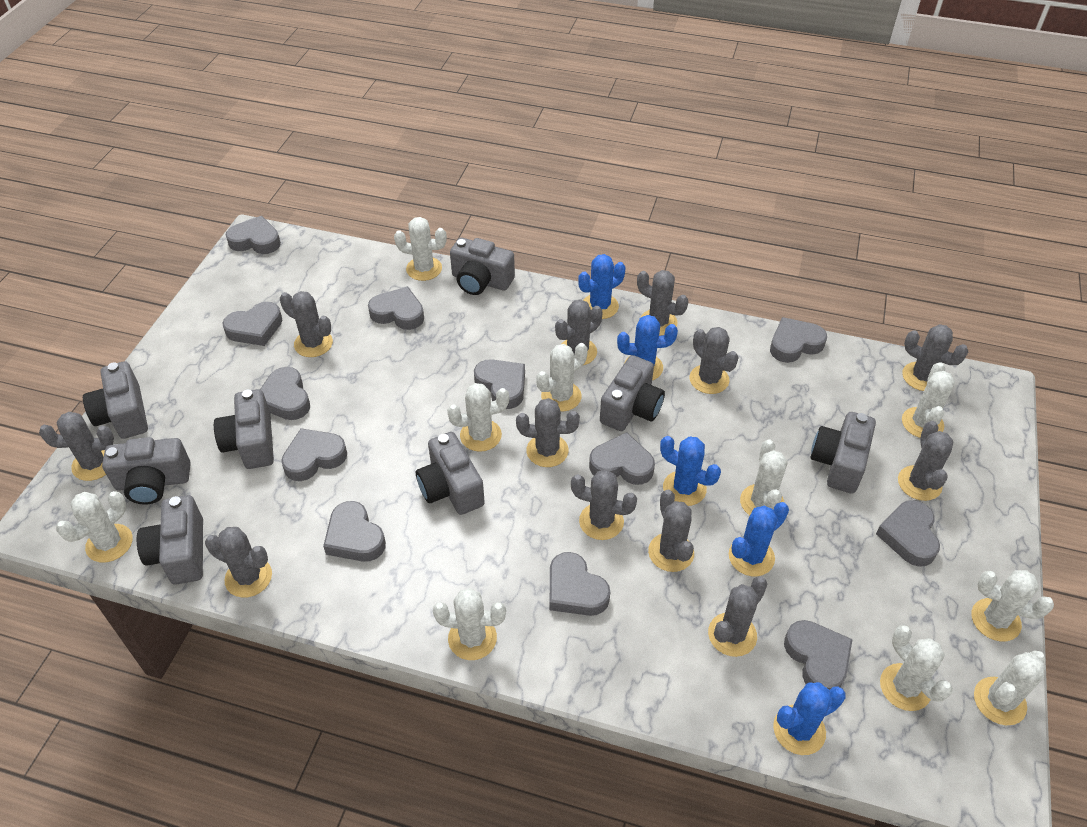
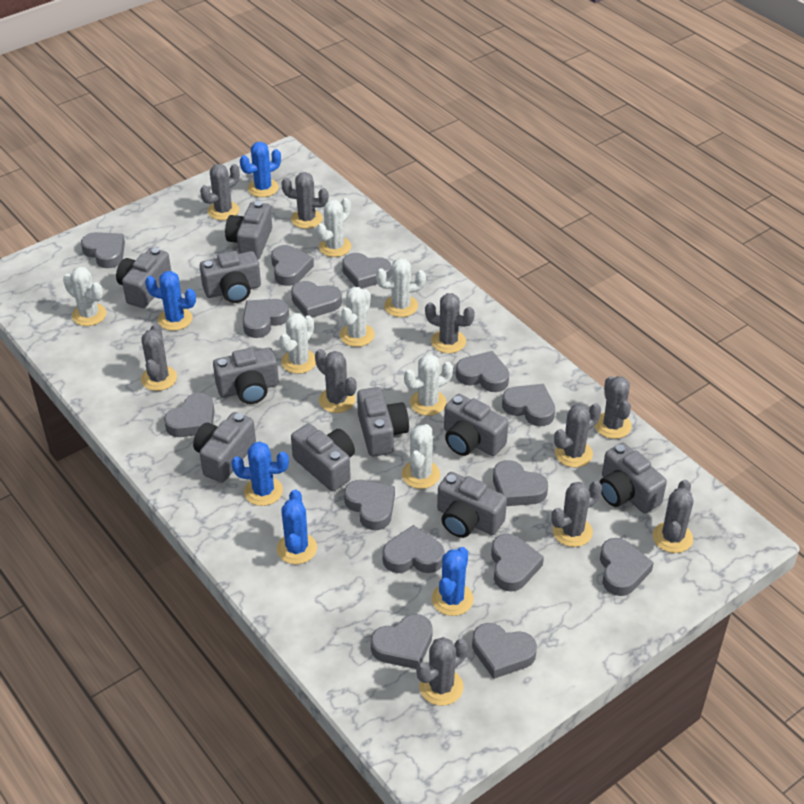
grey cactus: [39,412,114,481] [205,527,272,598] [280,291,333,357] [516,398,580,467] [555,299,603,365] [571,470,637,540] [637,270,688,336] [648,490,694,572] [690,327,739,394] [708,577,768,657] [898,421,954,501] [902,324,968,391] = 12 -> [141,323,177,391] [200,164,240,220] [281,172,329,229] [315,349,357,413] [416,637,468,706] [425,293,475,353] [551,481,602,547] [554,403,601,467] [595,376,632,439] [653,480,694,553] = 10
grey camera: [83,361,148,439] [102,437,191,505] [137,495,203,585] [214,389,274,469] [416,432,485,515] [450,238,515,295] [600,355,665,431] [811,412,876,494] = 8 -> [116,248,171,308] [193,412,256,483] [200,251,261,303] [213,348,279,404] [225,201,272,260] [291,423,355,491] [357,387,409,457] [437,472,507,538] [444,394,508,456] [600,443,667,514] = 10
grey heart: [223,302,282,346] [226,216,281,254] [260,367,310,420] [281,428,347,481] [323,501,386,562] [368,286,424,330] [474,359,525,409] [549,552,610,616] [589,432,655,485] [770,317,827,363] [784,620,853,690] [876,500,940,567] = 12 -> [81,232,125,268] [164,393,214,437] [243,299,289,338] [271,245,314,286] [291,281,342,318] [342,253,392,289] [344,480,395,530] [371,614,433,669] [382,525,445,573] [456,351,509,392] [472,623,537,679] [491,534,544,592] [493,460,548,506] [502,384,555,426] [600,538,654,596] = 15
white cactus: [56,491,133,563] [394,217,447,281] [433,588,506,660] [447,383,509,452] [536,343,588,411] [740,440,787,515] [880,625,953,711] [902,362,955,438] [971,570,1054,641] [974,650,1046,725] = 10 -> [63,267,107,326] [279,313,316,374] [316,198,351,257] [340,287,375,347] [376,258,426,317] [402,424,440,489] [404,354,453,416] = 7

